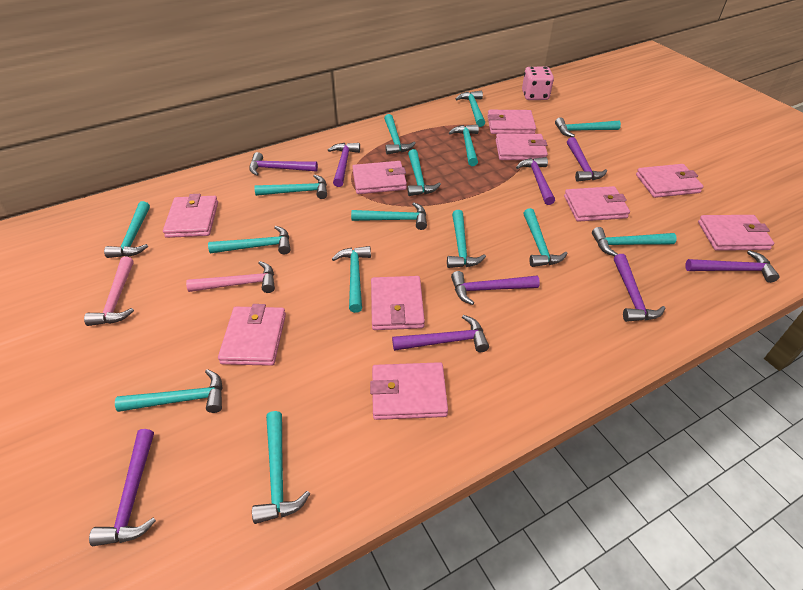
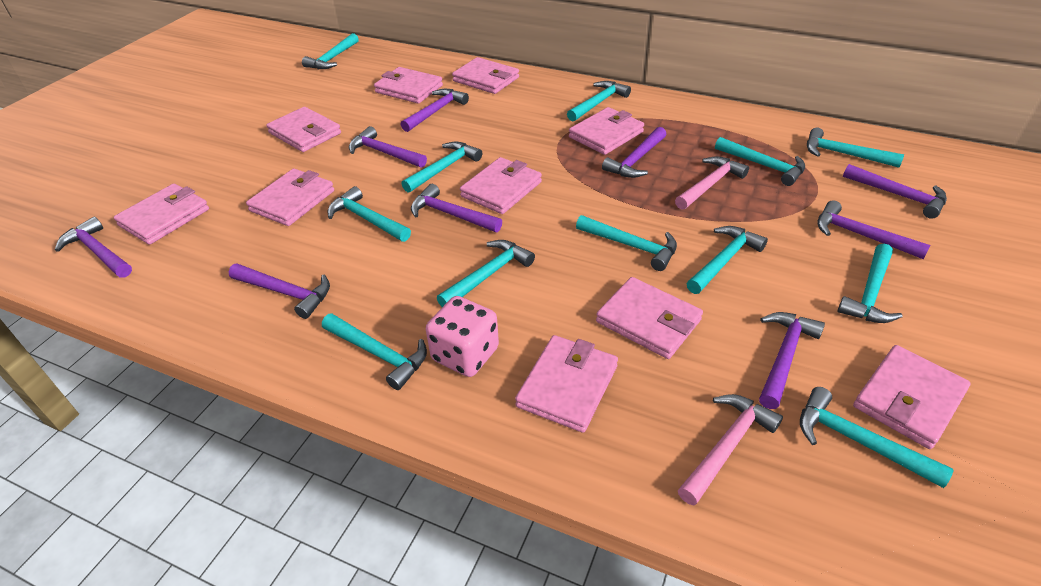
turquoise hammer: [104,201,150,258] [115,369,223,413] [208,226,290,254] [252,411,310,524] [254,175,327,199] [332,246,371,313] [351,202,427,230] [384,114,416,155] [407,149,441,196] [447,210,486,268] [449,124,479,166] [456,91,485,127] [523,208,568,267] [555,117,621,137] [592,227,677,256] = 15 -> [302,33,359,69] [322,313,427,390] [328,186,411,242] [401,142,482,193] [437,240,535,307] [567,81,631,122] [576,215,677,271] [686,226,768,294] [715,137,805,186] [800,387,954,488] [807,128,904,168] [837,244,903,323] = 12

